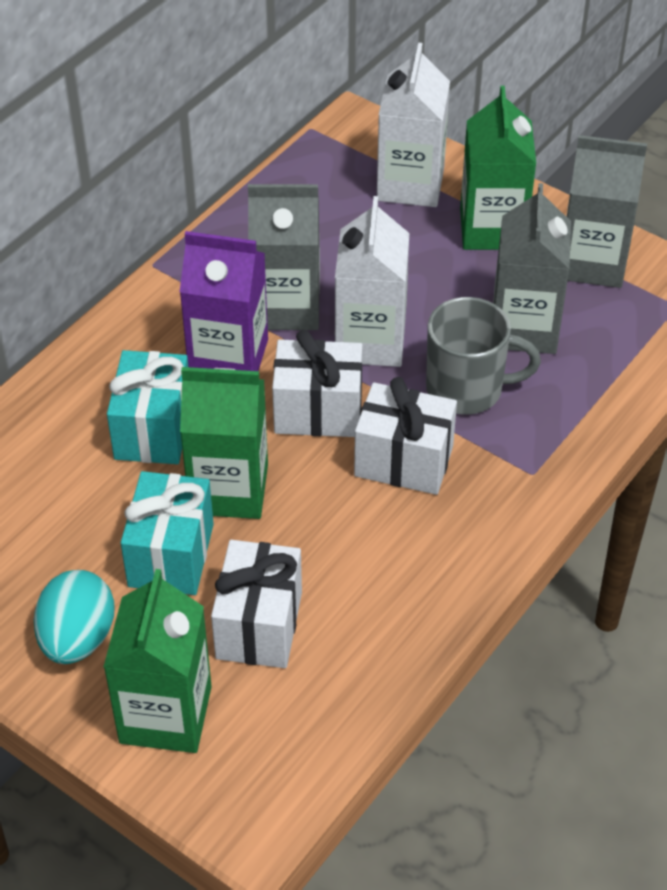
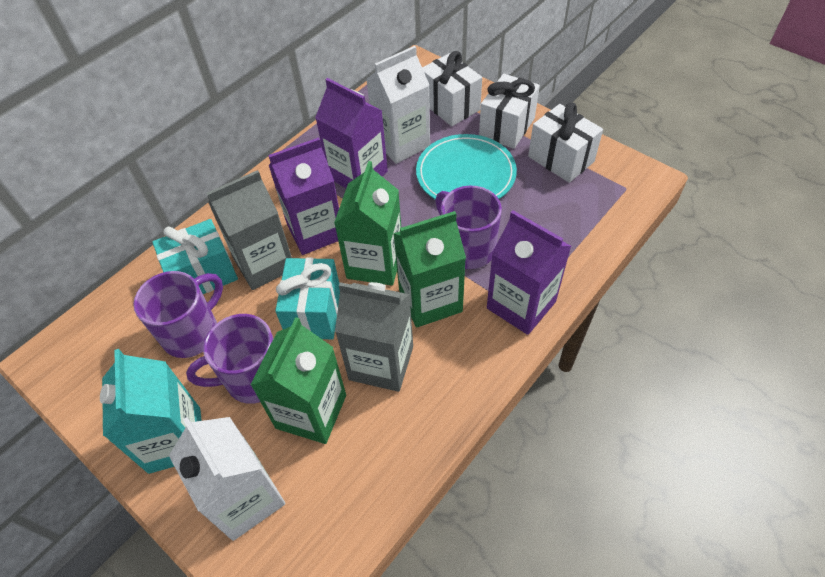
grey carton: [248,184,320,330] [493,183,571,354] [566,135,647,288] = 3 -> [207,170,292,290] [335,282,413,392] = 2
grey mug: [426,297,541,415] = 1 -> none = 0
purple carton: [180,231,268,371] = 1 -> [268,137,339,255] [315,78,388,188] [487,210,571,335] = 3
purple mug: none = 0 -> [133,271,223,358] [186,314,274,404] [435,186,502,269] = 3
turquoise carton: none = 0 -> [100,349,202,474] = 1
turquoise egg: [34,570,115,664] = 1 -> none = 0
turquoise plate: none = 0 -> [416,134,517,200] = 1

